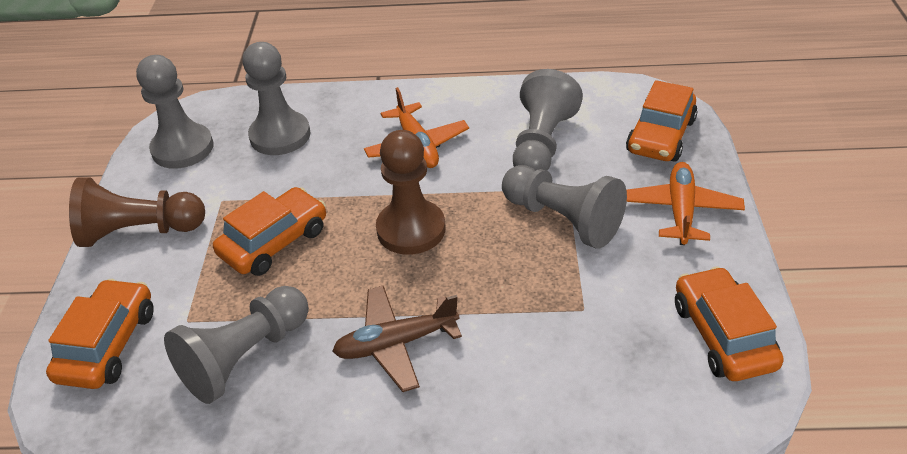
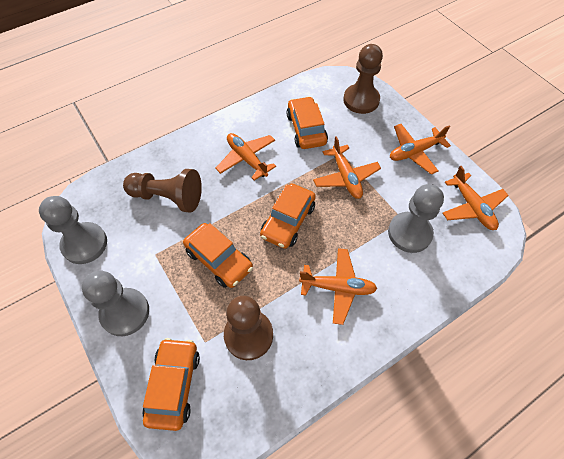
brown pawn: [69,177,205,247] [376,130,445,255] = 2 -> [123,169,202,213] [224,296,273,360] [343,44,383,114] = 3
brown plane: [332,286,462,392] = 1 -> none = 0
grey pawn: [136,55,214,169] [164,286,309,404] [243,42,310,155] [502,165,627,248] [513,69,583,171] = 5 -> [39,196,107,264] [82,271,149,336] [388,184,444,253] = 3
orange plane: [364,87,469,168] [627,162,745,245] = 2 -> [215,133,276,181] [299,248,377,325] [313,136,381,199] [390,124,451,174] [443,166,509,230] = 5

